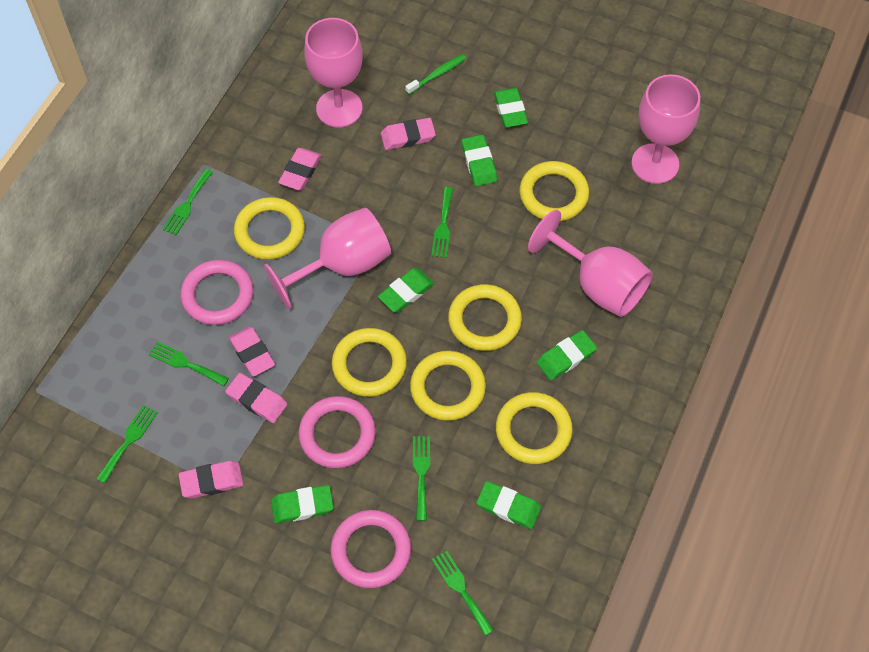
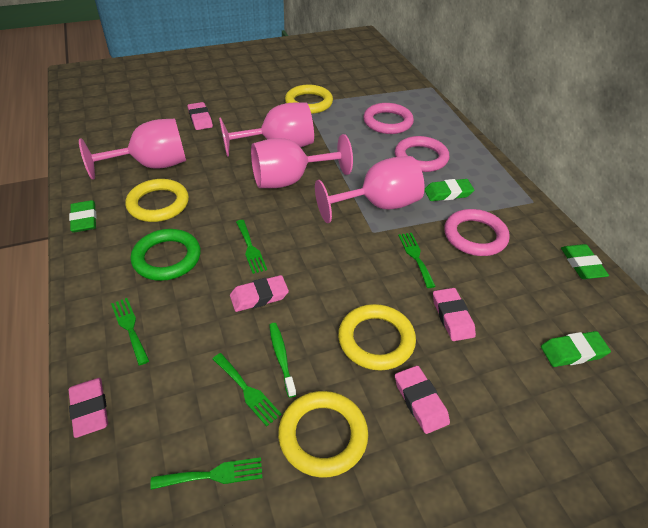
green eraser: [271,485,334,524] [378,268,434,312] [462,135,497,186] [477,481,541,529] [494,88,528,127] [537,330,597,380] = 6 -> [69,200,97,233] [424,179,474,201] [541,331,611,367] [561,244,609,279] = 4
green fork: [96,405,158,483] [149,342,229,386] [163,169,213,235] [413,436,430,521] [431,187,453,258] [432,551,494,636] = 6 -> [111,298,149,365] [150,457,263,490] [213,353,282,427] [236,220,267,274] [398,233,436,288] = 5
green ring: none = 0 -> [131,229,201,281] = 1
yellow ring: [234,197,305,260] [332,328,407,397] [410,351,486,421] [448,284,522,351] [496,392,573,464] [520,161,589,221] = 6 -> [125,179,189,222] [278,391,368,478] [285,85,333,114] [338,304,416,370] = 4

